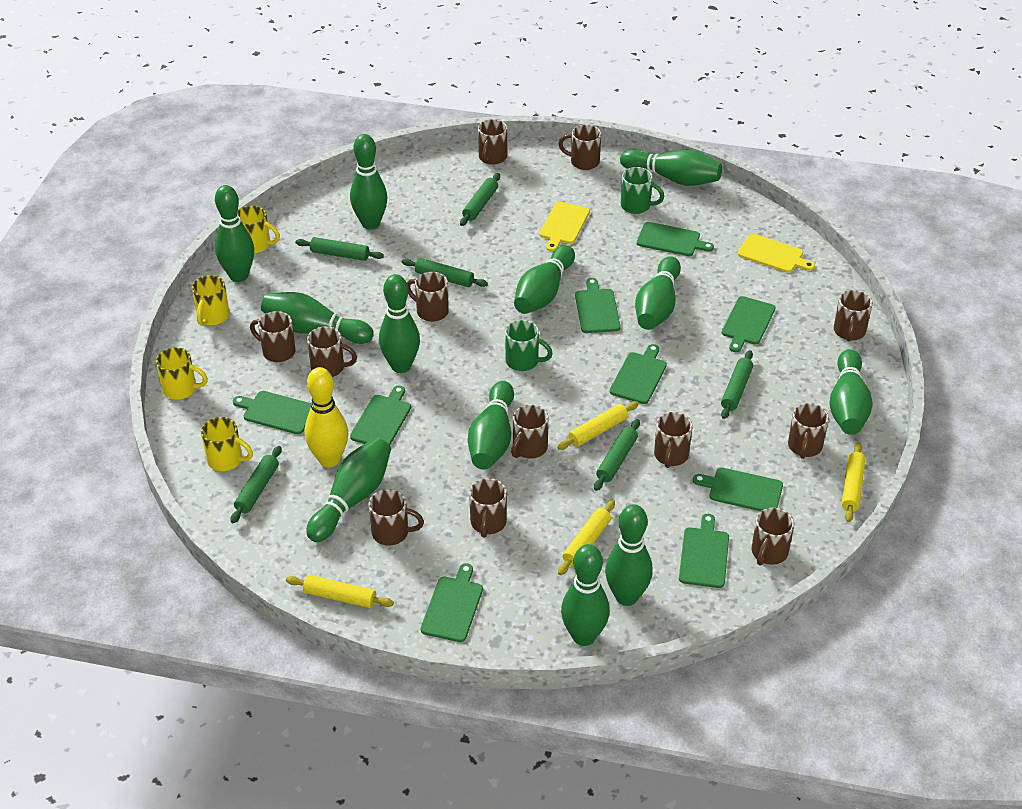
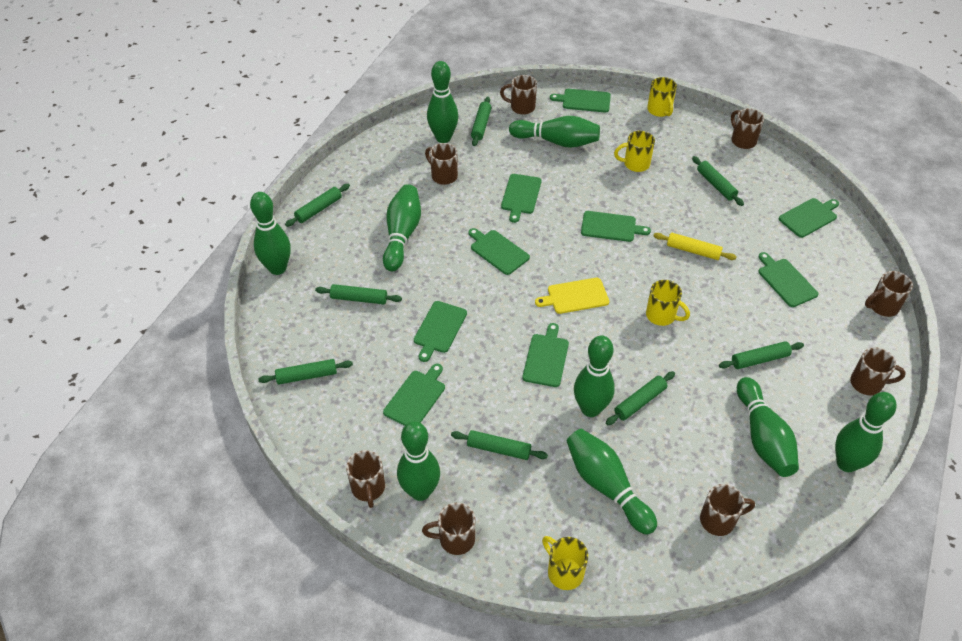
brown mug: [250,311,295,362] [307,326,357,377] [368,489,424,546] [407,272,449,322] [469,478,507,537] [478,119,507,165] [511,405,549,458] [558,124,601,170] [654,412,693,468] [751,508,794,566] [788,403,829,459] [834,290,873,341] = 12 -> [346,450,385,508] [422,503,475,555] [425,143,458,185] [500,75,537,115] [700,484,755,536] [731,108,764,149] [850,347,906,395] [865,271,913,317] = 8
green bowling pin: [215,185,254,282] [261,292,374,344] [306,437,391,542] [350,134,387,230] [379,274,420,373] [468,381,514,470] [514,245,575,314] [561,544,610,646] [605,504,653,606] [620,149,722,186] [635,256,681,330] [829,349,873,435] = 12 -> [250,192,291,275] [383,184,421,271] [397,421,440,501] [427,61,458,143] [509,116,600,148] [567,429,657,535] [574,335,615,417] [737,377,799,477] [835,392,897,472] = 9
green mug: [505,320,553,371] [621,167,664,214] = 2 -> none = 0
green rolling pin: [231,446,282,523] [296,237,384,261] [402,258,488,287] [460,173,500,226] [594,419,640,491] [721,350,753,419] = 6 -> [258,359,353,385] [285,184,350,227] [315,284,402,304] [451,430,548,460] [471,97,492,146] [606,371,675,425] [692,156,744,206] [719,341,804,369] = 8
yellow bowling pin: [304,367,348,468] = 1 -> none = 0
yellow cutting board: [539,202,590,252] [737,234,815,273] = 2 -> [535,278,609,314] = 1
yellow rolling pin: [286,575,394,608] [557,401,639,450] [558,500,615,575] [842,442,866,522] = 4 -> [653,233,736,260] = 1

